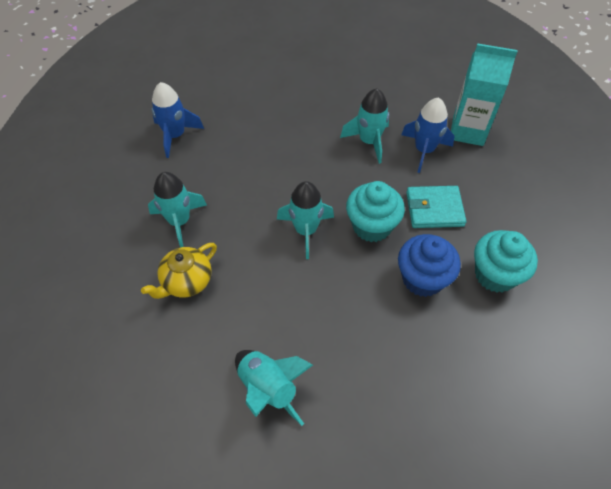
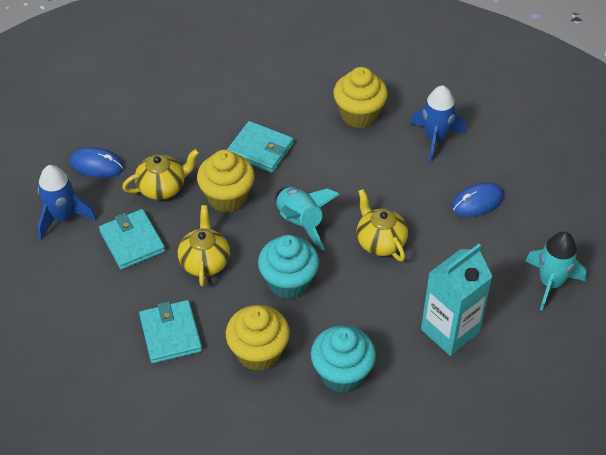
blue cupcake: [398,234,461,297] = 1 -> none = 0
blue mouse: none = 0 -> [70,147,124,178] [452,182,504,217] = 2
turquoise rocket: [148,172,207,247] [235,350,313,426] [277,181,334,259] [340,88,389,164] = 4 -> [276,187,340,250] [525,232,587,311] = 2
turquoise wallet: [406,186,466,228] = 1 -> [99,209,165,270] [139,300,202,364] [227,121,294,173] = 3
yellow cupcake: none = 0 -> [197,150,255,212] [226,305,290,371] [333,67,388,128] = 3
yellow teapot: [141,243,217,299] = 1 -> [122,149,199,200] [178,205,230,286] [357,189,408,261] = 3

